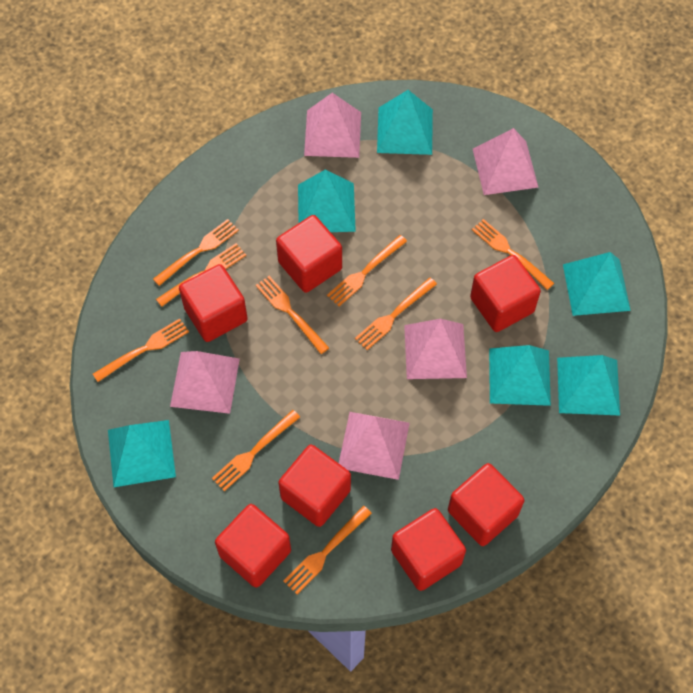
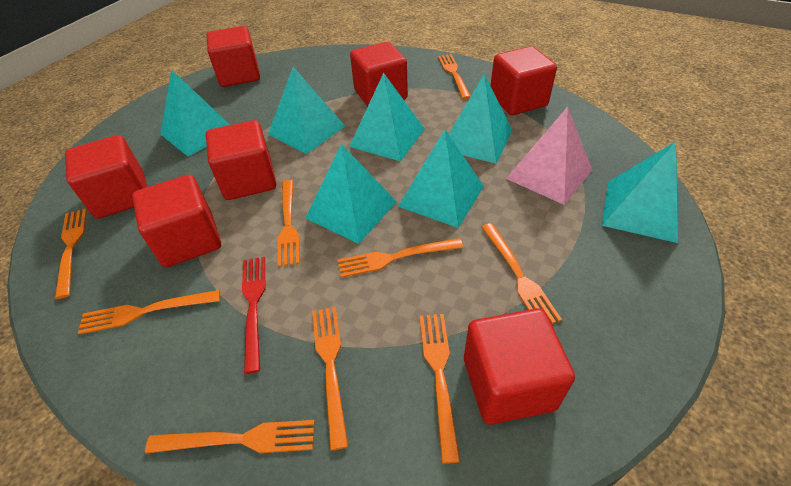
pink pyramid: [170,351,240,414] [304,93,361,158] [339,412,410,480] [404,319,467,379] [473,128,539,195] = 5 -> [506,107,592,205] = 1
red fork: none = 0 -> [242,257,266,374] = 1
turquoise pyramid: [108,420,176,487] [298,169,356,232] [377,90,433,155] [489,345,551,406] [557,355,620,415] [563,252,631,316] = 6 -> [160,70,230,156] [268,67,345,154] [305,144,397,244] [349,73,425,161] [398,130,484,228] [449,74,512,164] [602,141,678,243] = 7

